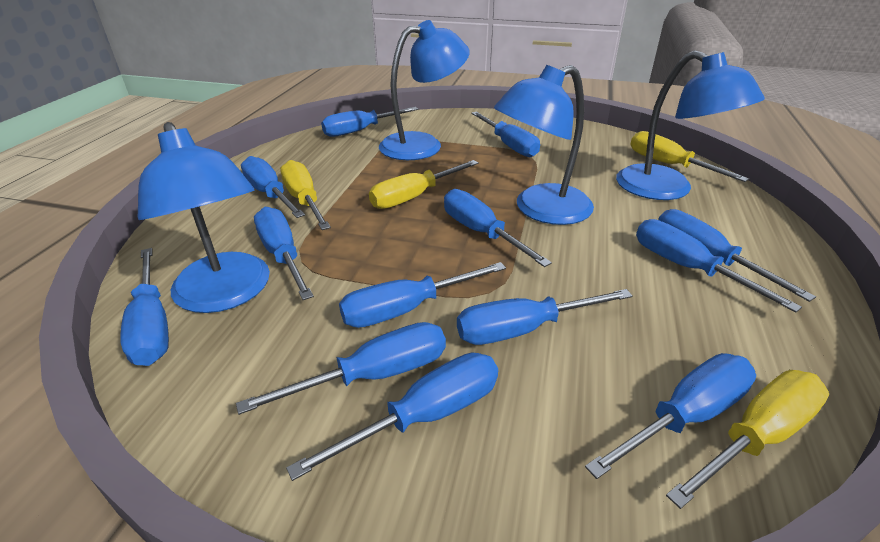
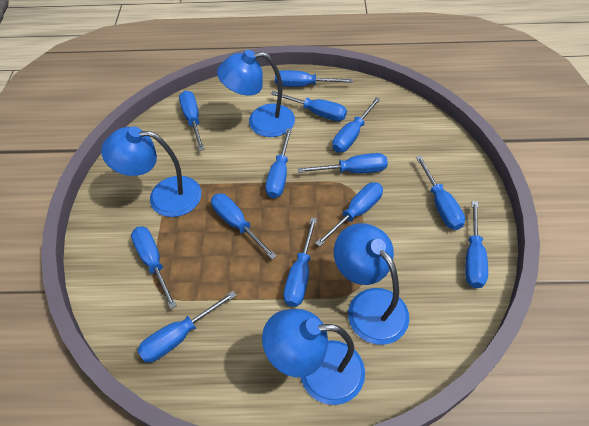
yellow screwdriver: [280,160,331,230] [369,160,479,209] [630,131,749,182] [666,370,829,509] = 4 -> none = 0

